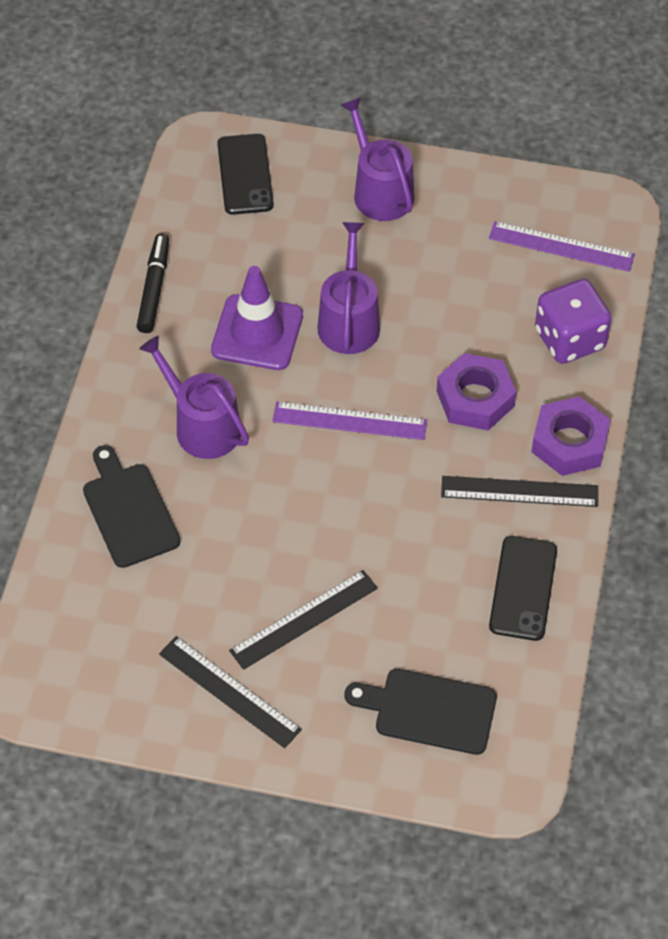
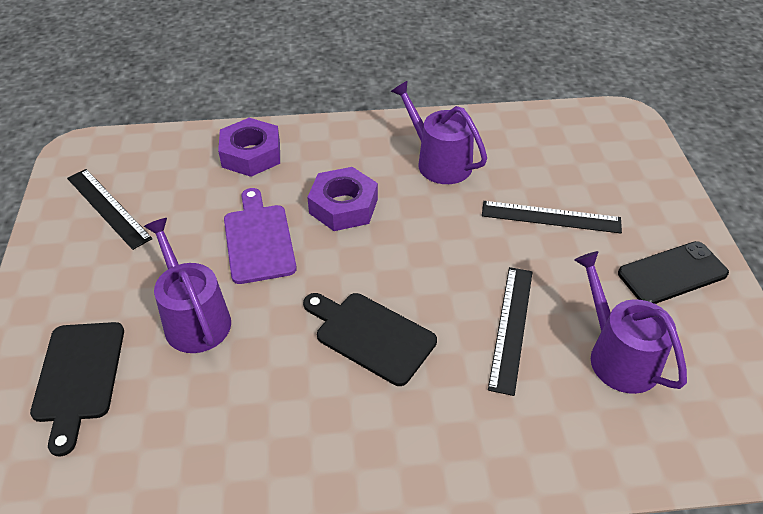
black marker: [136,233,169,333] = 1 -> none = 0
black phone: [217,134,274,215] [489,536,557,641] = 2 -> [618,241,729,304] = 1
purple cutting board: none = 0 -> [224,188,297,284] = 1
purple dice: [535,279,612,364] = 1 -> none = 0
purple ruler: [273,402,427,440] [489,221,635,272] = 2 -> none = 0
purple traffic cone: [211,266,303,370] = 1 -> none = 0

